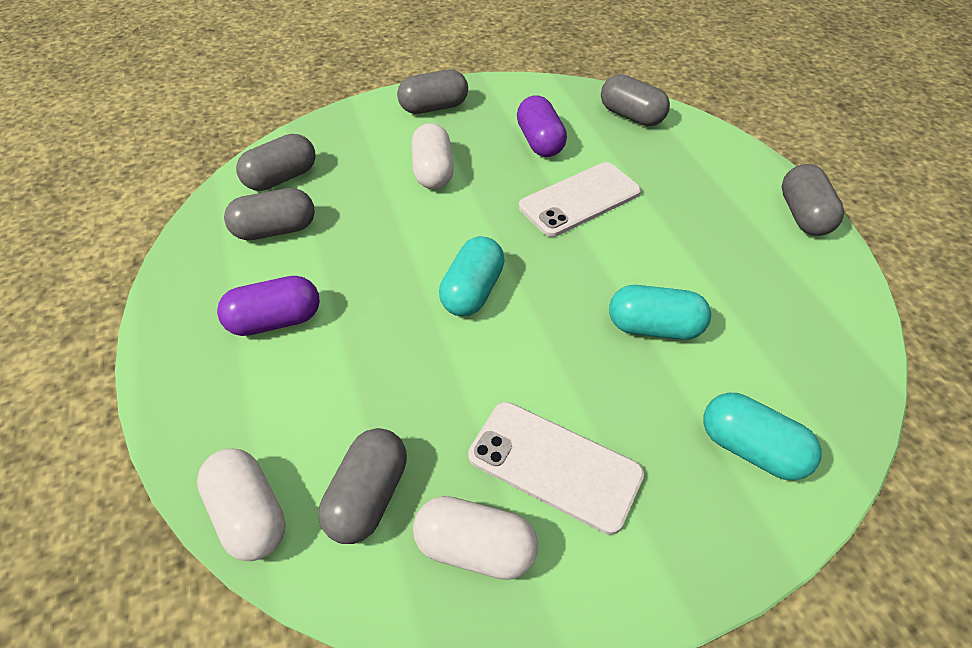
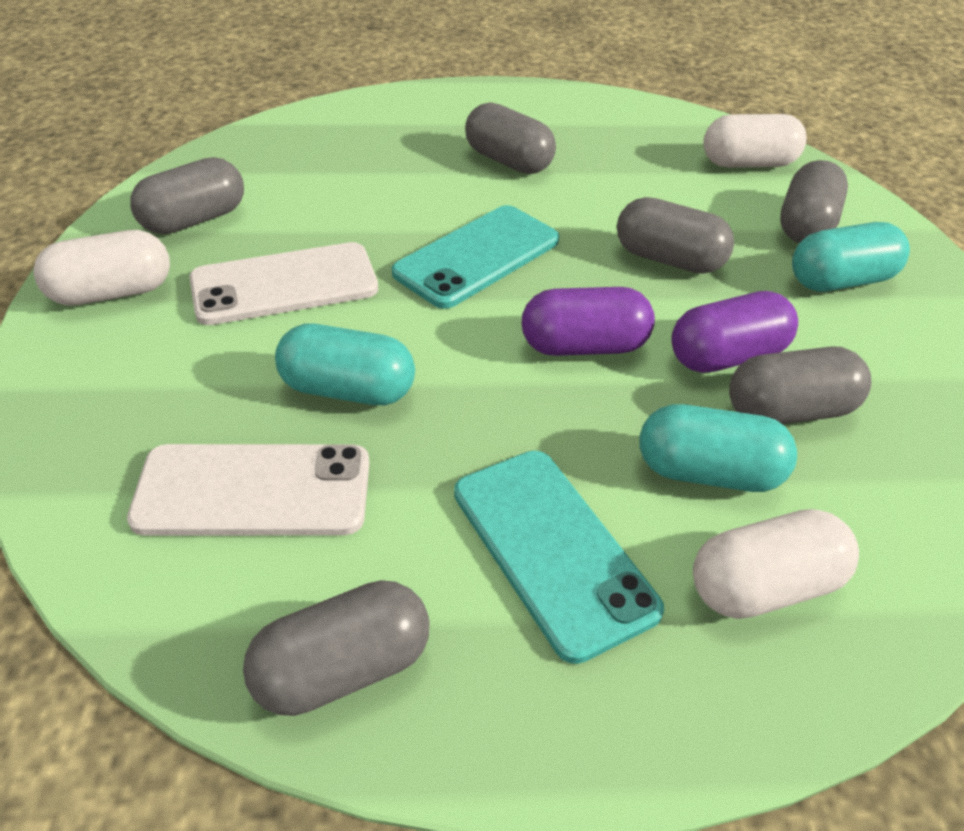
turquoise phone: none = 0 -> [392,205,559,309] [454,451,664,664] = 2

